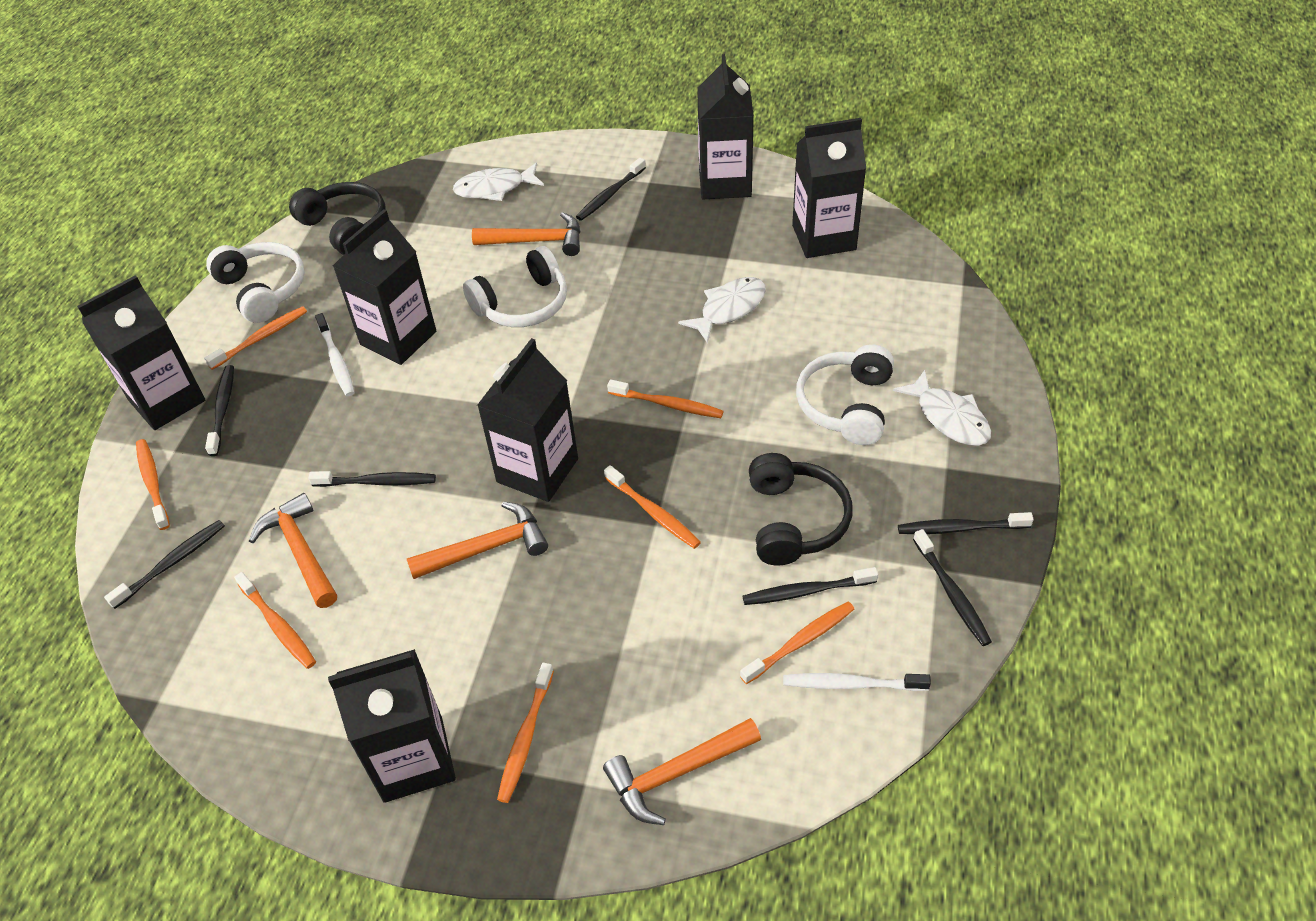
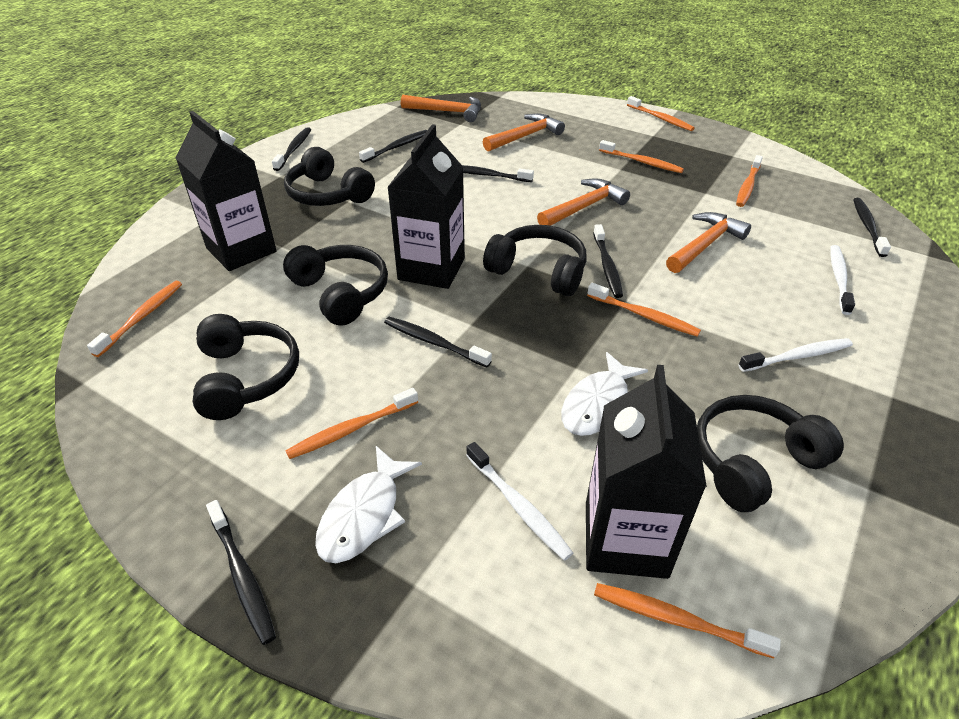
black carton: [77,275,205,430] [328,649,456,803] [333,209,436,365] [477,338,578,502] [697,54,754,199] [792,118,866,258] = 6 -> [176,111,277,271] [387,124,465,289] [586,365,707,579] = 3
black headphones: [289,182,386,255] [749,453,852,566] = 2 -> [193,314,299,420] [283,245,388,326] [284,147,375,206] [483,225,587,296] [697,395,844,512] = 5
white fish: [453,163,544,201] [678,277,766,343] [893,370,991,446] = 3 -> [315,446,422,563] [561,352,648,436] = 2
white headphones: [206,242,305,323] [463,246,567,327] [796,344,894,445] = 3 -> none = 0
white toothbrush: [315,313,355,396] [783,673,931,691] = 2 -> [466,442,573,561] [738,338,853,372] [830,245,855,315] = 3

